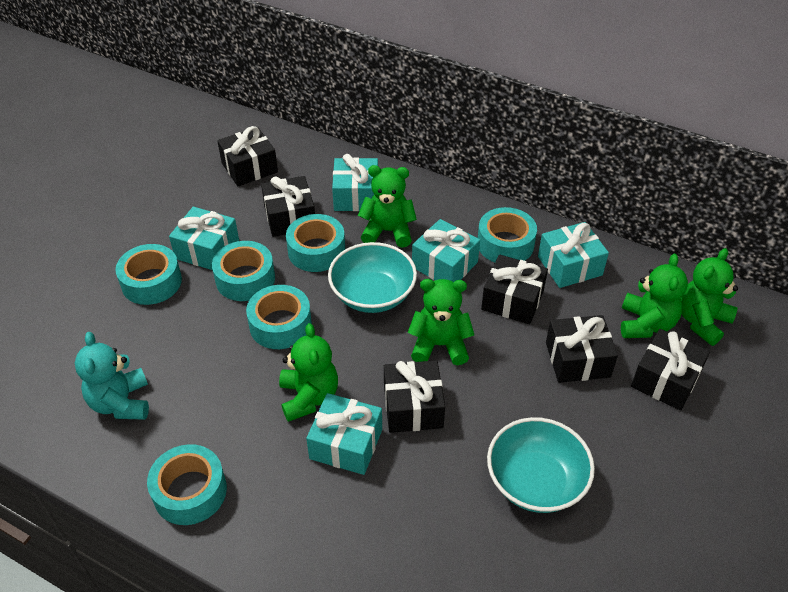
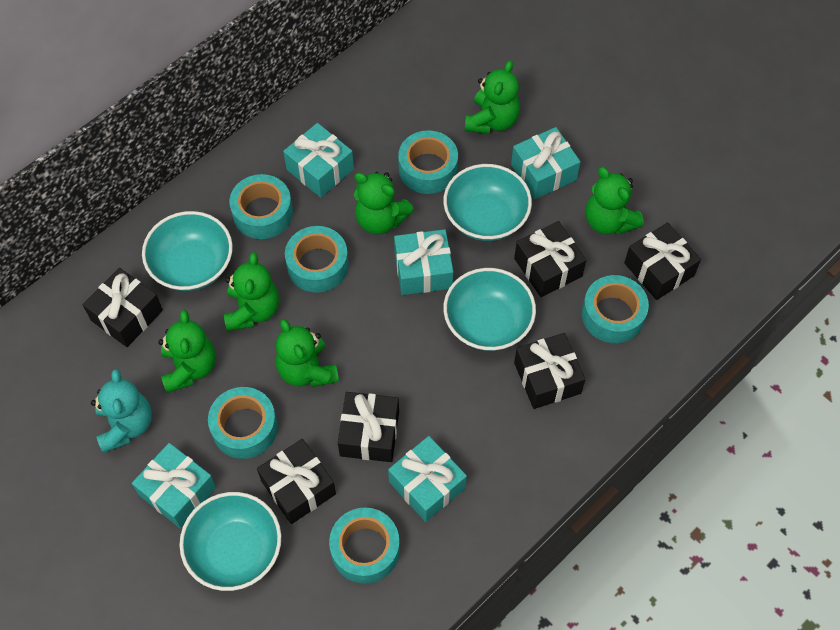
green teddy bear: [279,323,338,422] [358,165,417,248] [408,279,474,365] [621,254,688,338] [681,248,738,346] = 5 -> [158,310,216,393] [224,252,279,331] [276,319,339,387] [354,172,414,235] [465,60,520,134] [586,167,644,235] = 6
turquoise bowl: [328,242,417,313] [487,417,595,513] = 2 -> [142,211,233,291] [179,492,281,591] [443,164,532,241] [443,268,536,351] = 4

